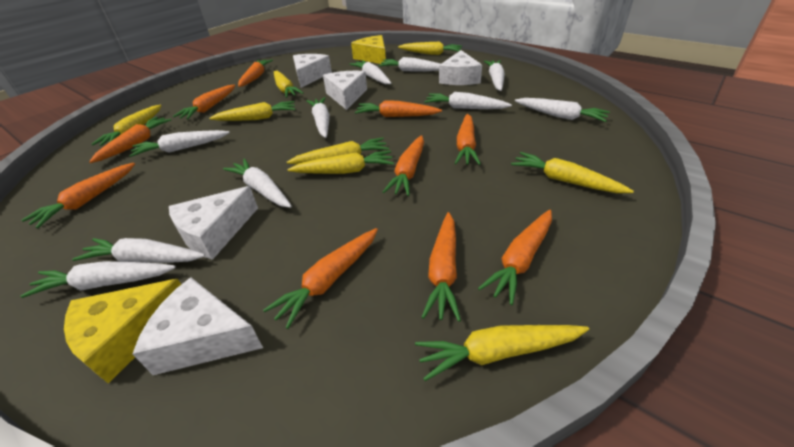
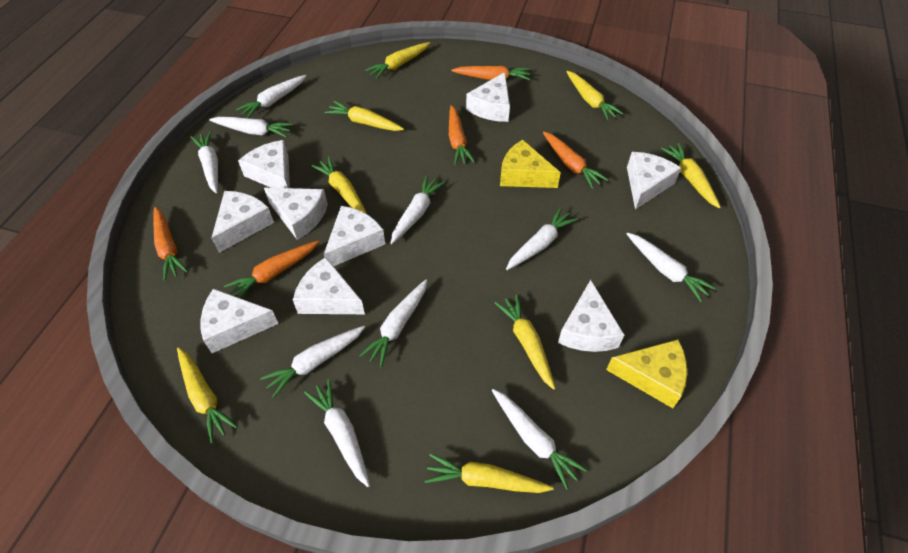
orange carrot: [21,163,135,228] [89,117,172,163] [173,85,235,120] [238,60,273,87] [263,228,378,329] [355,100,442,117] [383,135,424,196] [422,212,461,322] [455,114,481,165] [478,210,552,305] = 10 -> [154,207,188,281] [224,241,319,298] [449,105,475,165] [452,66,530,80] [543,132,609,189] = 5
white cheese: [132,277,263,375] [169,186,258,260] [293,54,332,88] [323,71,367,110] [439,50,482,85] = 5 -> [201,289,278,353] [212,191,274,253] [238,140,290,188] [264,188,328,240] [293,257,365,314] [324,206,385,266] [466,72,510,122] [558,280,624,352] [627,152,681,210] = 9

